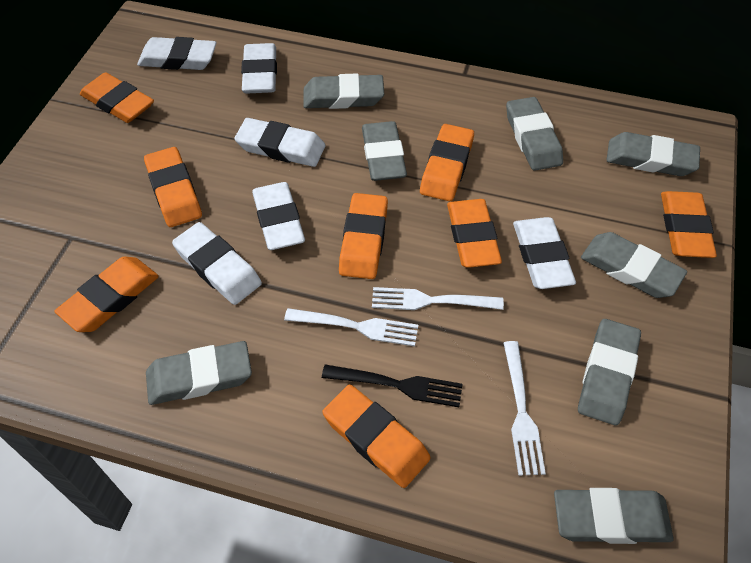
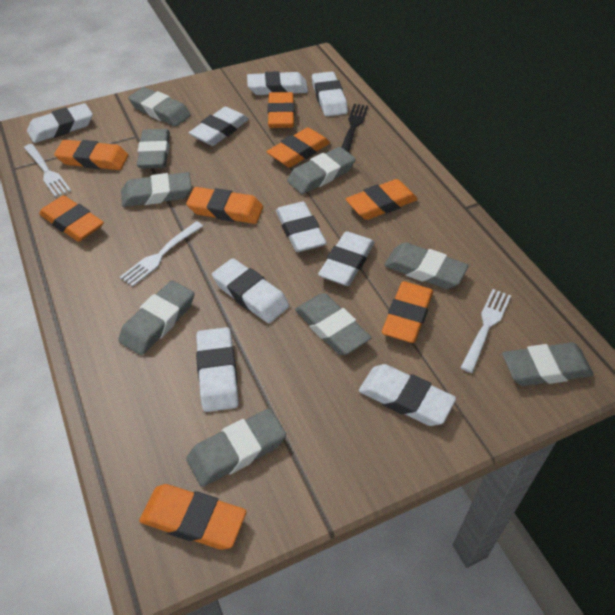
grey eraser: [146,341,252,405] [303,73,384,109] [362,121,407,181] [506,97,563,171] [554,488,674,544] [578,319,641,426] [581,232,687,298] [606,132,700,176] = 8 -> [118,280,194,355] [121,172,192,207] [128,87,191,126] [137,129,170,169] [186,408,286,487] [287,147,356,194] [295,293,371,355] [384,242,469,289] [502,342,594,386] = 9
white eraser: [137,37,217,70] [172,222,262,305] [234,118,325,167] [241,43,277,94] [252,182,305,250] [513,217,576,289] = 6 -> [27,103,93,143] [189,107,249,146] [196,327,239,412] [212,258,290,323] [247,71,308,95] [276,202,326,252] [312,71,348,116] [318,231,375,286] [359,364,456,426] = 9

